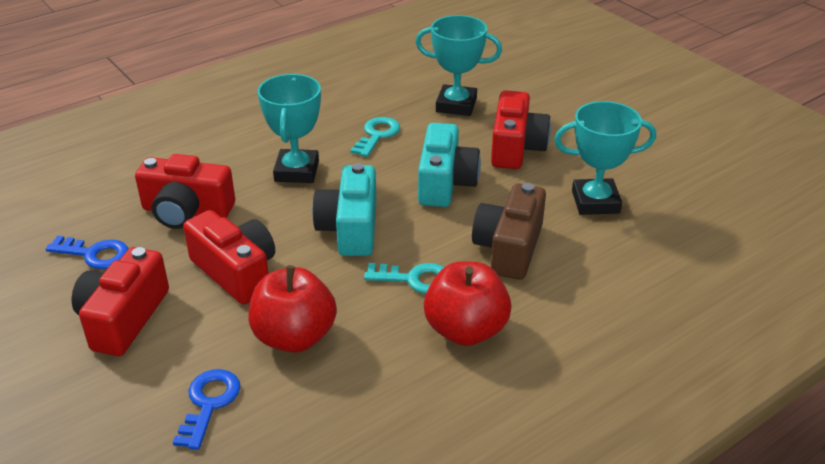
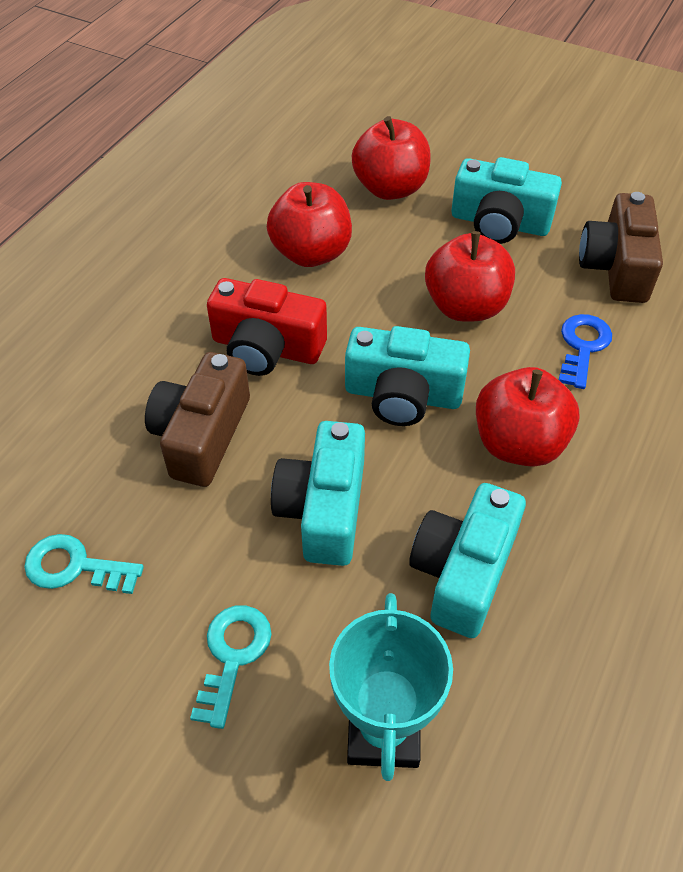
blue key: [46,235,128,269] [173,369,240,450] = 2 -> [559,314,612,389] = 1
brown camera: [472,183,546,280] = 1 -> [145,352,250,487] [579,192,663,303] = 2
red apple: [248,265,337,353] [424,261,511,346] = 2 -> [267,182,352,267] [352,116,431,200] [425,231,515,322] [476,367,580,467] = 4
red camera: [72,247,169,356] [135,154,235,229] [183,210,275,305] [491,90,551,169] = 4 -> [207,278,327,376] = 1
turquoise camera: [312,163,376,256] [418,123,481,207] = 2 -> [271,421,365,566] [345,326,470,426] [409,483,526,638] [451,157,562,244] = 4
turquoise trophy: [258,74,321,183] [415,15,502,116] [554,101,656,215] = 3 -> [329,593,453,781] = 1

